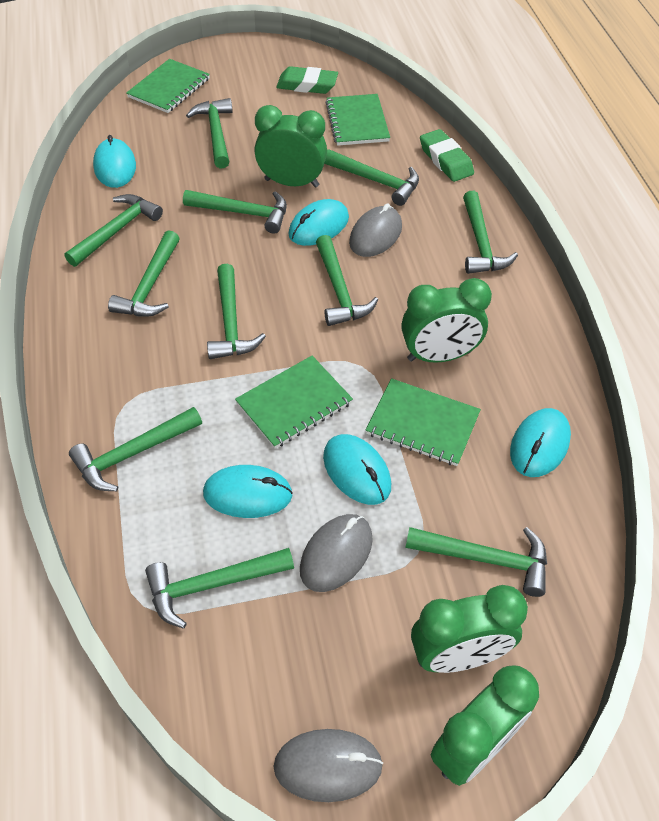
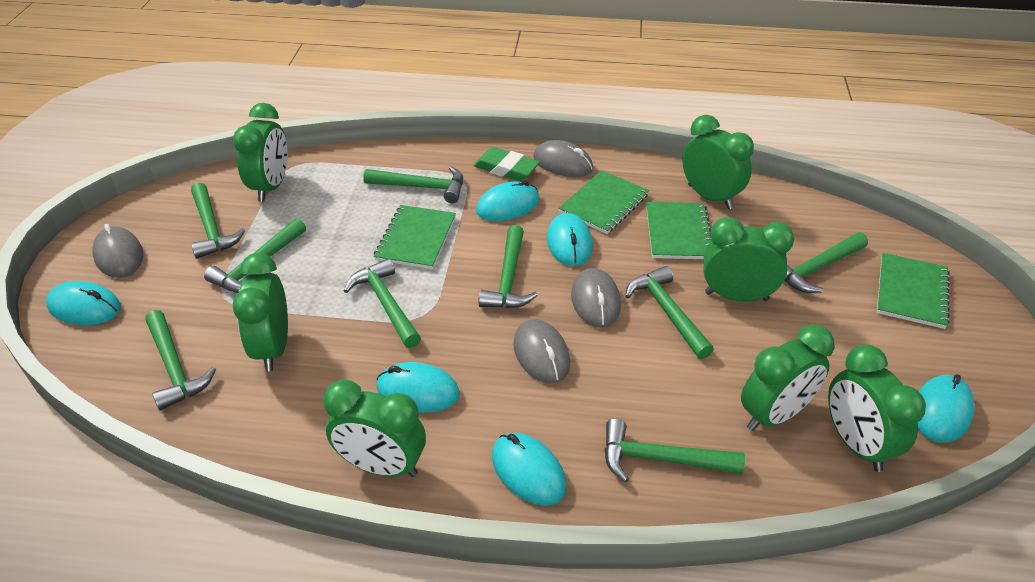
green clock: [254,105,327,188] [401,278,492,363] [411,585,528,673] [431,665,539,786] = 4 -> [232,253,288,372] [233,103,288,202] [323,380,426,477] [682,115,754,209] [704,217,794,301] [741,325,834,431] [828,344,926,472] = 7
green eraser: [276,66,338,94] [420,129,474,182] = 2 -> [474,147,540,181] = 1
green hammer: [64,194,163,267] [69,407,202,491] [108,230,180,317] [145,548,294,628] [183,190,287,234] [186,98,233,169] [207,264,266,359] [316,235,378,326] [324,149,419,206] [405,527,547,597] [463,191,518,274] = 11 -> [145,310,216,411] [191,182,246,259] [204,218,306,293] [344,258,421,348] [363,166,463,203] [479,225,538,308] [605,418,745,483] [625,266,714,359] [784,232,868,293] = 9
grey mouse: [273,729,383,802] [300,514,373,592] [349,204,402,257] = 3 -> [92,224,143,278] [513,319,570,383] [533,140,593,177] [571,268,621,328] = 4
turquoise mouse: [93,135,136,188] [203,465,293,518] [288,199,349,246] [323,434,391,505] [510,408,571,477] = 5 -> [46,281,121,325] [377,362,460,412] [476,180,540,221] [492,433,566,506] [547,213,593,266] [918,374,975,443] = 6

